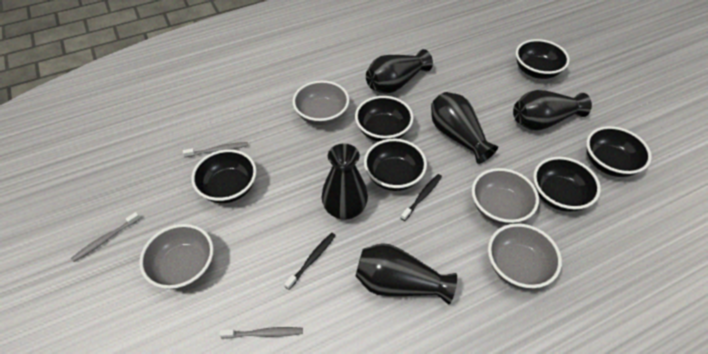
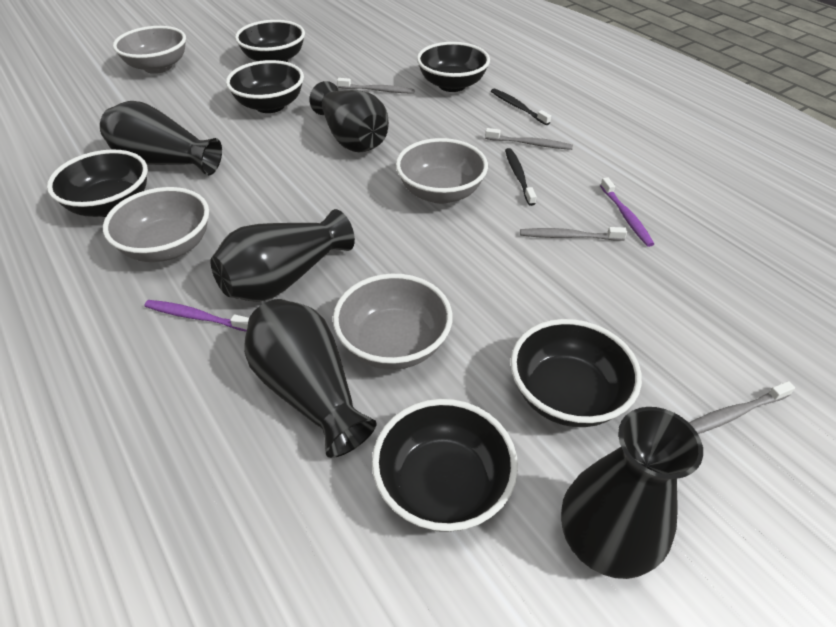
grey toothbrush: [71,212,140,262] [183,142,248,157] [219,327,303,339] = 3 -> [337,78,415,94] [485,128,573,150] [520,227,627,241] [689,381,795,434] = 4
purple toothbrush: none = 0 -> [144,300,249,332] [600,177,654,247] = 2

